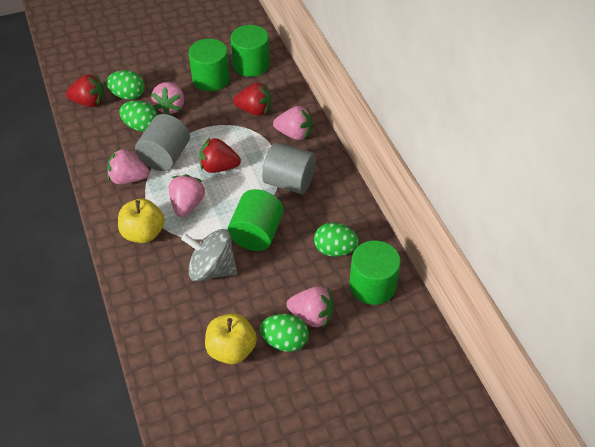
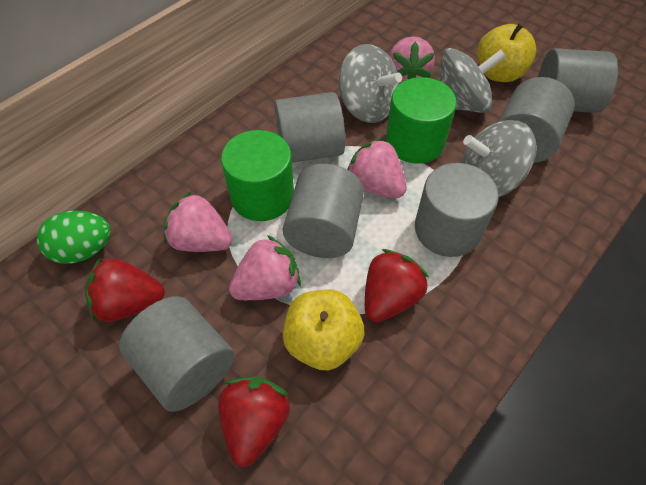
green cylinder: [189,39,230,91] [228,189,284,251] [230,25,270,77] [349,240,401,305] = 4 -> [221,130,294,221] [386,77,457,164] = 2
green egg: [106,71,145,100] [119,101,157,132] [260,314,309,352] [314,223,359,257] = 4 -> [37,210,111,264] = 1
grey cylinder: [135,114,190,171] [262,142,316,194] = 2 -> [119,296,234,412] [274,92,345,163] [283,164,364,258] [415,163,499,257] [498,77,575,163] [538,48,618,113] = 6
grey spinning top: [181,229,237,281] = 1 -> [339,44,402,123] [437,48,506,113] [461,120,537,197] = 3
pink strawberry: [107,148,150,184] [151,82,184,115] [169,174,205,217] [273,106,312,140] [287,286,334,328] = 5 -> [163,191,233,252] [229,235,301,300] [347,138,407,198] [389,36,435,82] = 4

